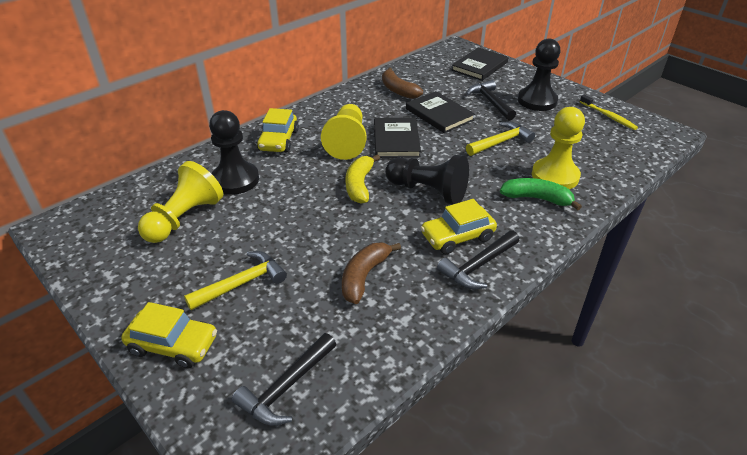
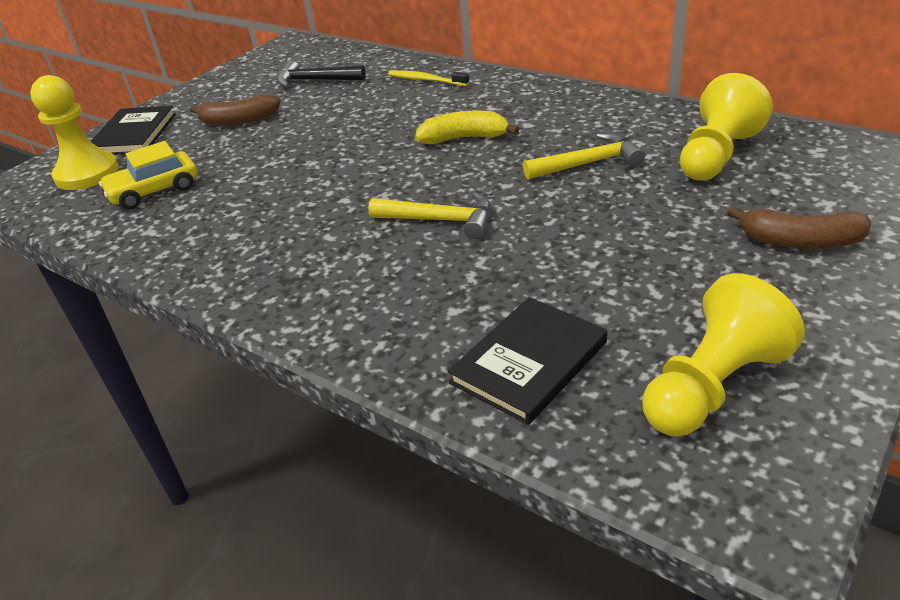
black book: [374,118,421,158] [406,91,475,133] [451,48,509,81] = 3 -> [91,106,176,155] [448,297,607,425] = 2
black hammer: [232,333,337,425] [437,230,520,289] [466,80,516,120] = 3 -> [277,60,365,87] = 1
black pawn: [209,110,259,195] [385,155,469,205] [518,38,560,111] = 3 -> none = 0
green banana: [500,178,582,210] = 1 -> none = 0
yellow car: [121,302,217,368] [257,108,299,152] [421,199,497,254] = 3 -> [99,141,198,209] = 1

